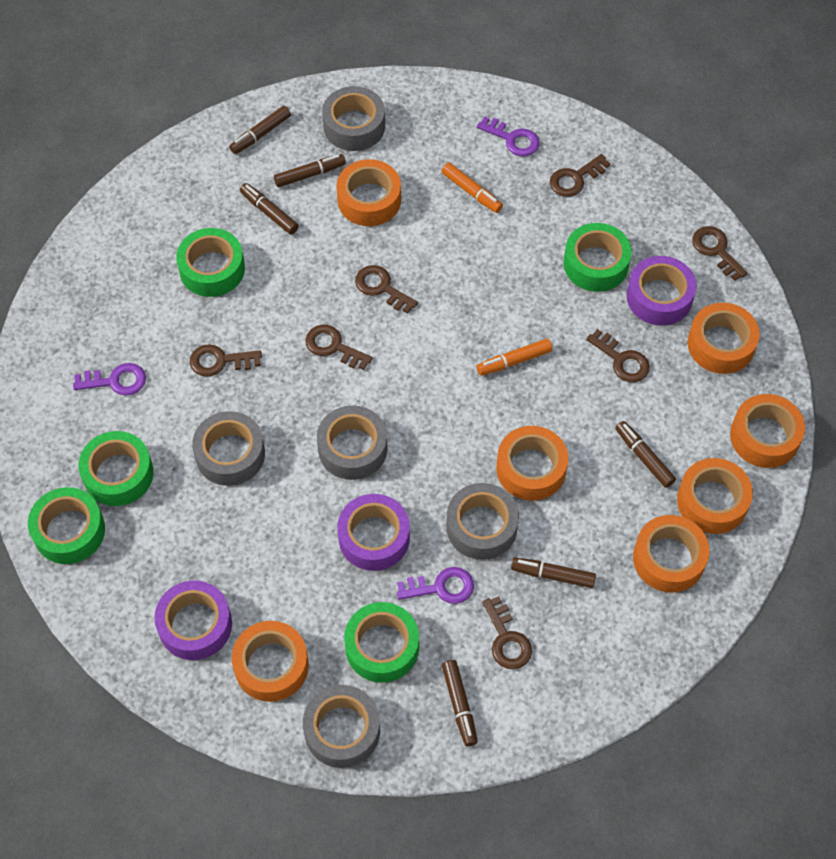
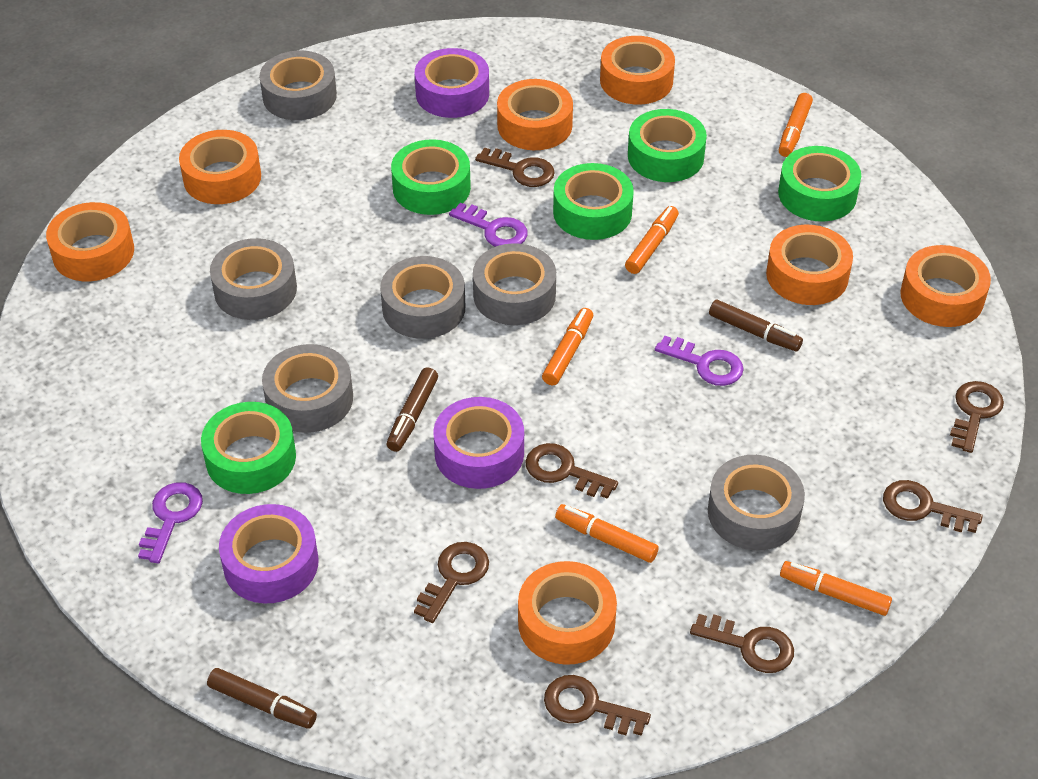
brown marker: [229,106,291,154] [240,183,299,235] [274,154,346,187] [442,660,478,746] [511,558,596,588] [615,421,676,488] = 6 -> [207,668,317,728] [386,367,438,452] [709,300,803,351] = 3
grey tape: [192,411,265,486] [303,685,380,768] [317,405,388,480] [322,86,385,151] [446,483,519,560] = 5 -> [210,238,297,320] [259,50,337,120] [262,344,353,433] [380,256,465,339] [473,243,556,325] [708,455,805,550] = 6
orange marker: [441,163,503,213] [477,339,552,376] = 2 -> [542,308,593,386] [555,504,659,563] [625,206,679,274] [779,93,813,157] [780,561,892,616] = 5

